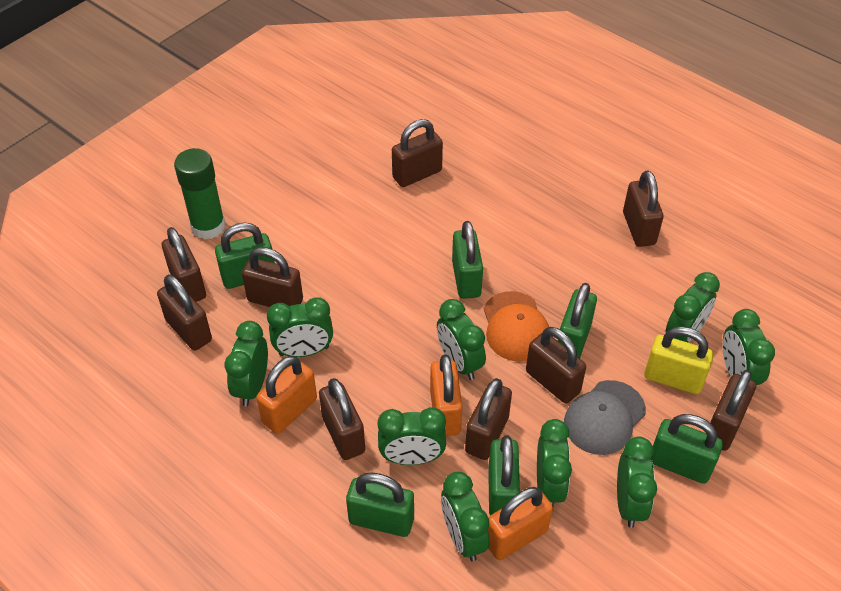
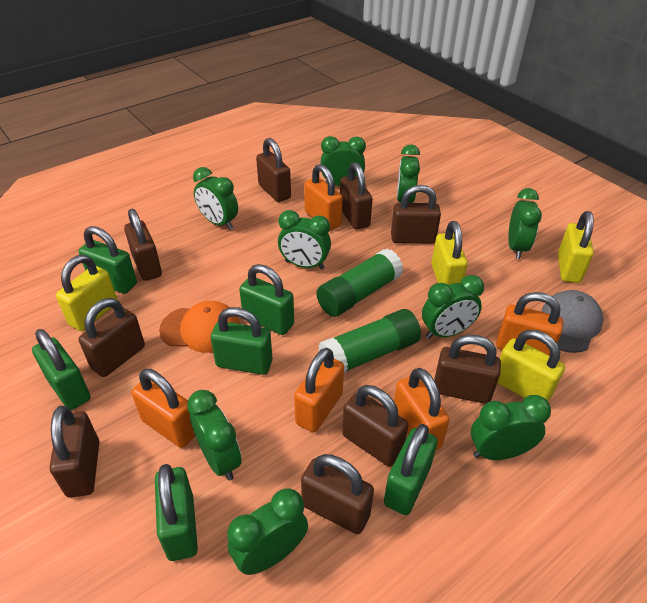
green glue stick: [174,148,225,239] = 1 -> [317,249,404,317] [318,309,421,373] = 2
orange padlock: [256,356,317,434] [430,354,462,436] [488,487,553,560] = 3 -> [132,369,195,448] [294,348,344,432] [304,164,343,231] [394,368,450,450] [496,292,563,356] = 5
yellow padlock: [644,326,713,394] = 1 -> [56,255,117,331] [431,221,468,285] [497,330,565,402] [558,211,594,283] = 4

